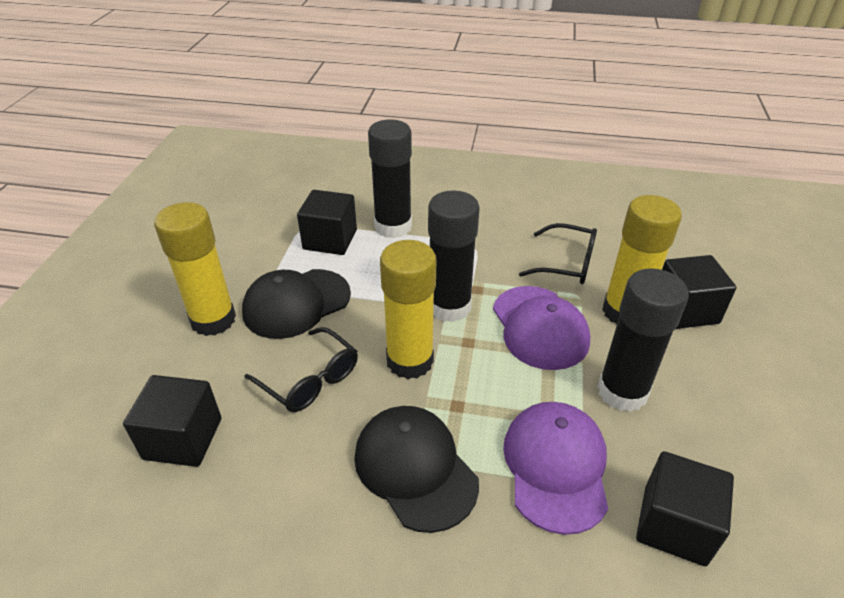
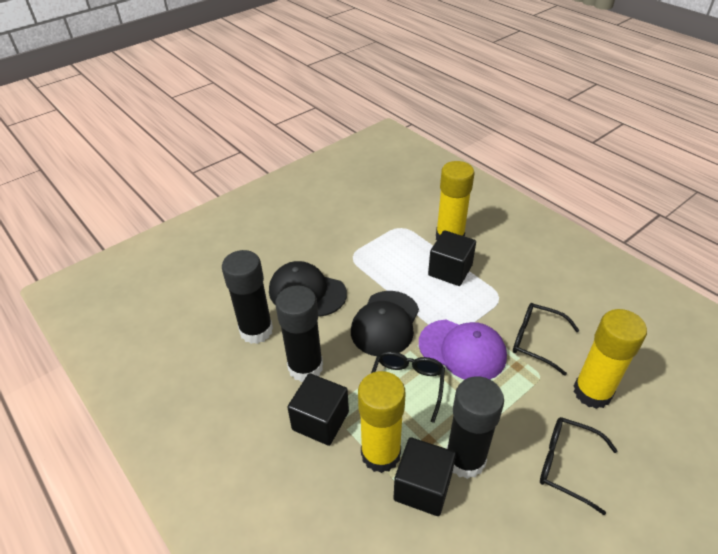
black cube: [123,375,221,467] [297,190,357,255] [636,451,734,566] [662,255,737,329] = 4 -> [287,373,349,446] [393,437,456,516] [428,230,476,286] = 3
black glasses: [244,327,358,412] [519,223,597,284] = 2 -> [371,351,445,423] [513,303,580,376] [540,417,618,515] = 3
purple cap: [493,286,591,370] [503,402,608,535] = 2 -> [419,320,507,380] = 1

